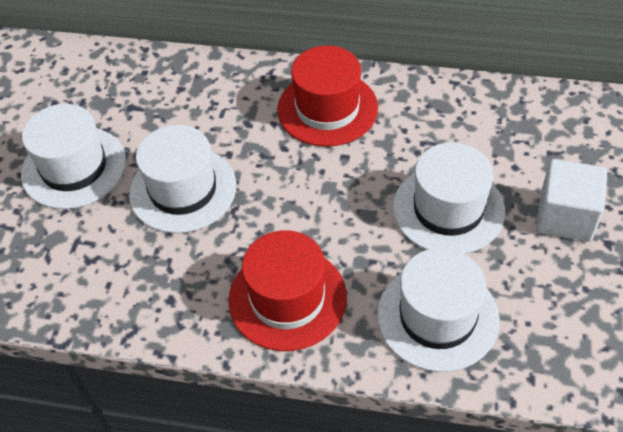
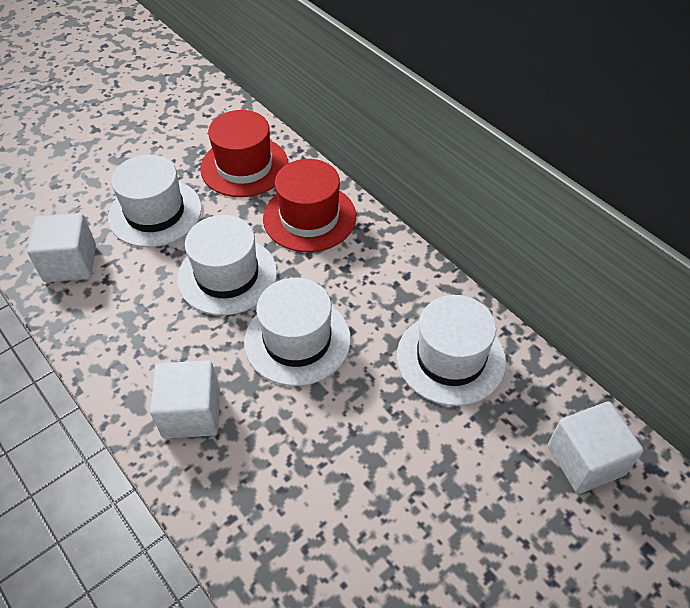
white cube: [536,159,607,242] = 1 -> [27,213,96,282] [150,360,220,439] [548,401,643,494] = 3

